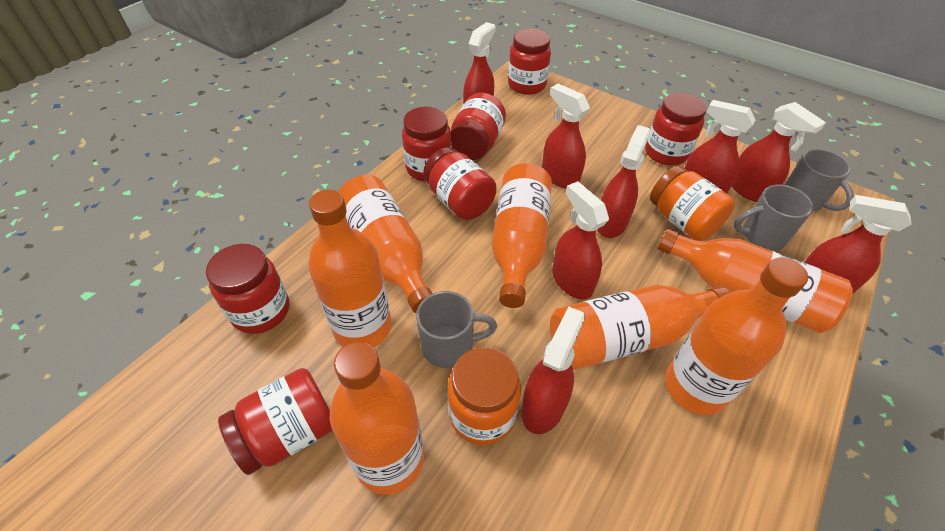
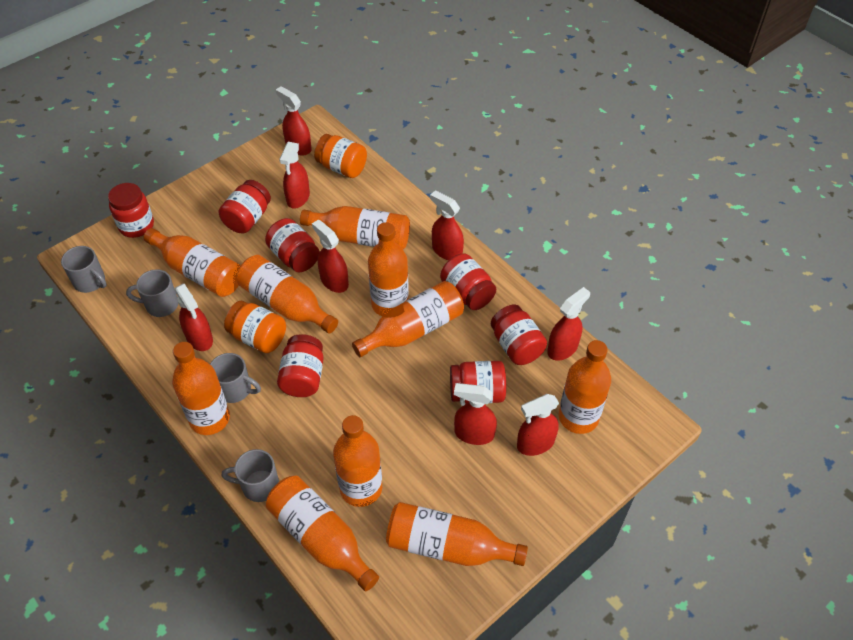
grey mug: [416,291,497,368] [734,184,813,250] [785,149,854,211] = 3 -> [61,246,107,293] [126,269,178,317] [210,353,261,403] [221,449,279,502] = 4
orange bottle: [308,190,392,348] [330,342,424,495] [338,175,433,313] [492,163,552,308] [550,285,730,370] [657,229,853,333] [665,257,808,415] = 7 -> [144,228,240,297] [172,342,230,435] [237,255,338,333] [266,476,379,591] [300,206,410,249] [333,415,382,507] [352,281,464,357] [368,222,409,316] [386,502,528,566] [559,340,611,434] = 10

